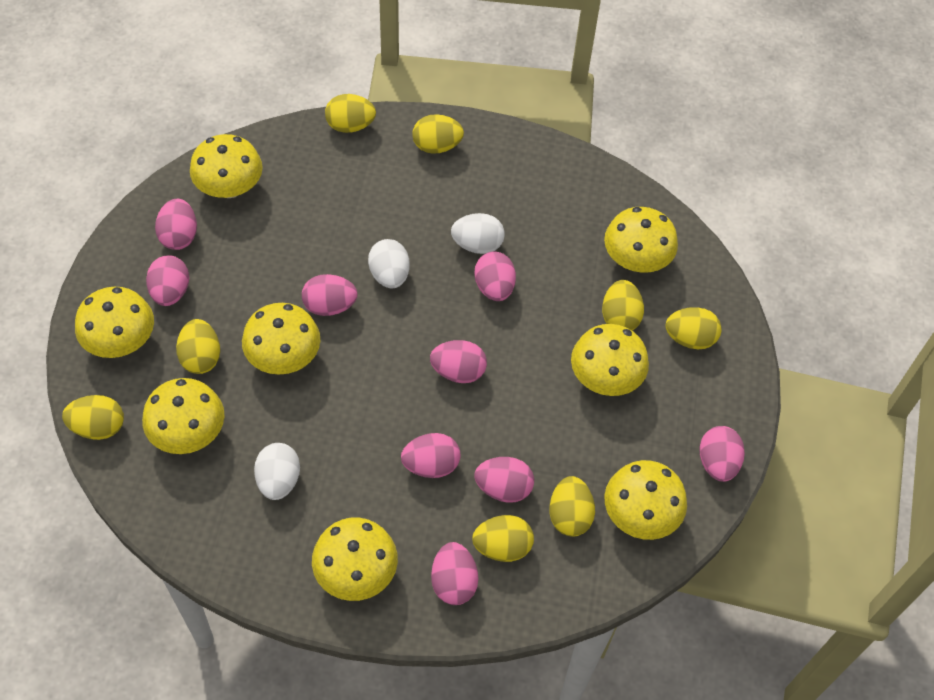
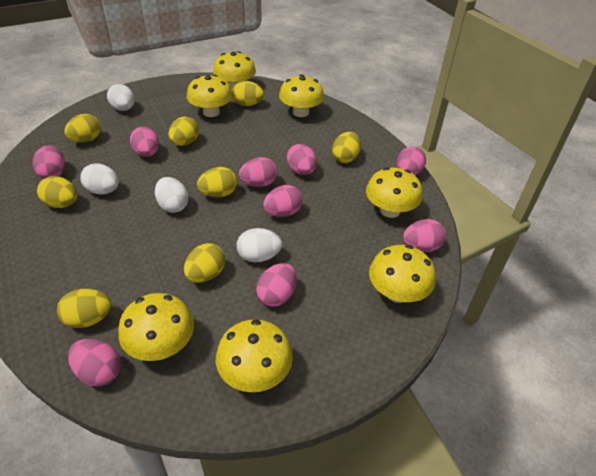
white egg: [254,443,300,500] [368,239,410,288] [451,213,505,254] = 3 -> [80,163,119,194] [107,84,135,111] [155,177,189,213] [237,228,282,262] = 4
yellow mushroom: [75,287,154,358] [142,378,225,454] [190,134,263,198] [242,303,320,375] [312,517,398,601] [571,324,649,396] [604,207,678,273] [604,460,687,540] = 8 -> [118,293,194,361] [187,74,233,117] [213,51,256,90] [216,319,293,392] [279,74,324,117] [366,167,423,218] [369,245,435,303] = 7

